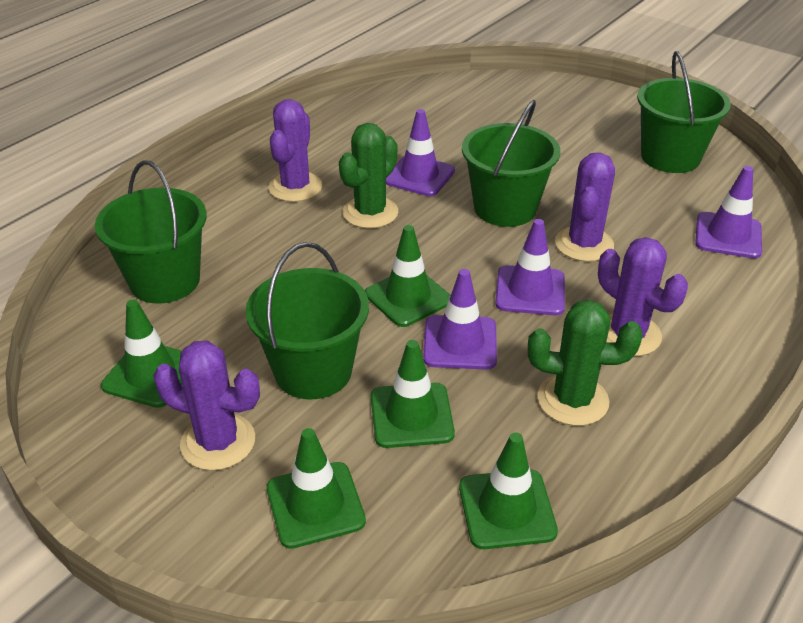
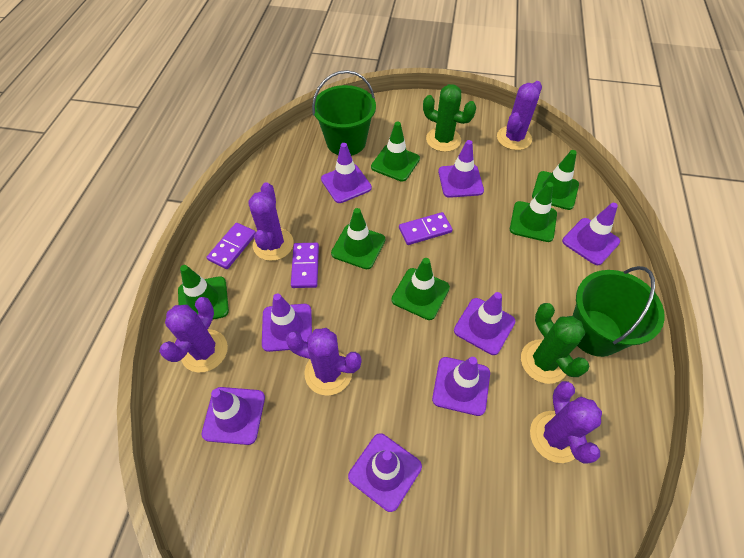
green bucket: [95,160,207,304] [246,242,369,399] [462,100,560,227] [637,51,731,173] = 4 -> [312,70,376,156] [573,266,665,357] = 2
green traffic cone: [101,300,182,408] [267,428,366,549] [365,225,450,327] [371,340,455,448] [459,433,558,549] = 5 -> [178,265,229,320] [331,208,385,269] [371,122,420,182] [391,258,450,320] [510,182,557,242] [532,150,579,210] = 6
purple cactus: [153,340,260,471] [268,99,323,202] [555,153,615,262] [598,237,688,356] = 4 -> [159,297,228,373] [248,182,294,261] [286,328,362,396] [497,81,542,150] [530,381,602,464] = 5
purple domino: none = 0 -> [207,223,256,269] [291,243,319,288] [399,212,453,245] = 3
purple traffic cone: [386,109,455,196] [423,269,497,370] [495,219,565,315] [695,166,762,258] = 4 -> [202,387,265,445] [262,294,312,352] [321,143,372,203] [348,433,422,512] [432,357,490,416] [438,140,484,198] [454,292,516,355] [562,203,620,265] = 8

